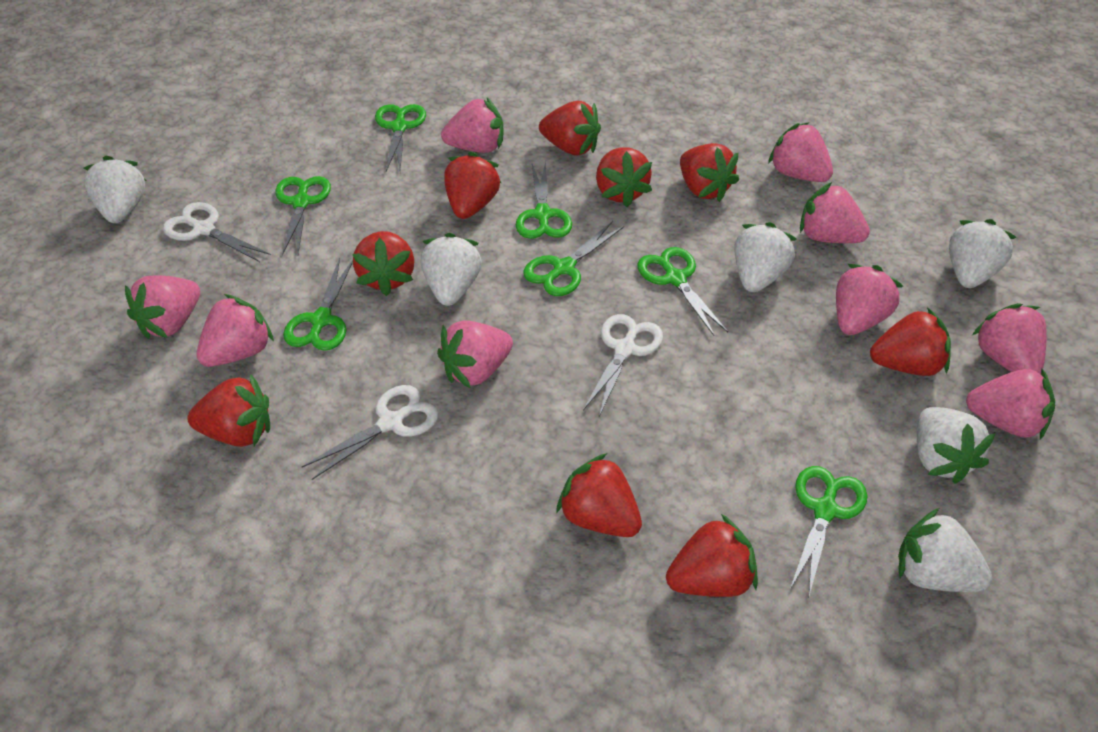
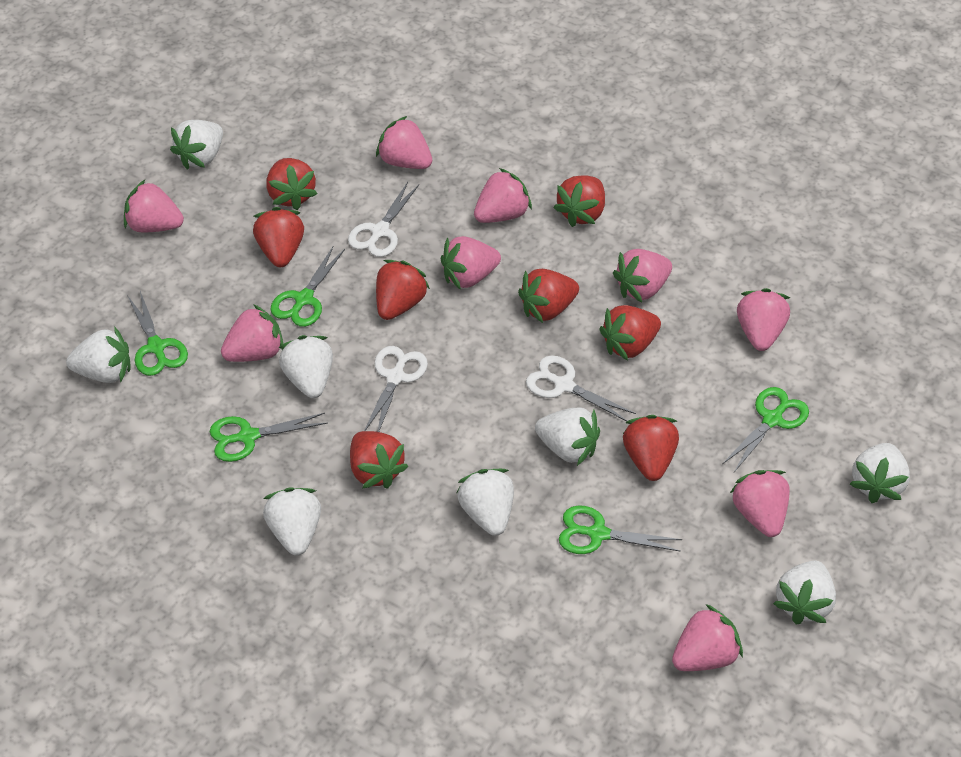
green scissors: [276,176,331,256] [283,258,353,351] [375,104,426,171] [516,161,572,239] [523,221,624,296] [637,247,728,336] [790,466,867,595] = 7 -> [127,291,188,376] [210,413,328,462] [270,245,345,327] [559,505,682,554] [722,387,809,472] = 5
red strawberry: [187,374,270,447] [352,231,414,296] [444,152,501,219] [539,101,601,156] [556,453,642,537] [596,147,652,207] [666,514,758,597] [680,143,739,202] [870,307,951,376] = 9 -> [253,207,304,267] [266,158,317,210] [350,431,408,489] [376,260,430,320] [518,269,579,323] [554,175,605,227] [599,305,661,361] [623,415,679,481] = 8
white strawberry: [84,156,146,223] [420,233,482,306] [734,222,797,292] [898,508,992,592] [917,407,996,484] [949,219,1016,288] = 6 -> [66,326,131,383] [170,120,223,169] [263,488,321,555] [279,335,333,398] [456,469,514,536] [535,407,600,466] [773,561,836,625] [850,443,910,503] = 8

